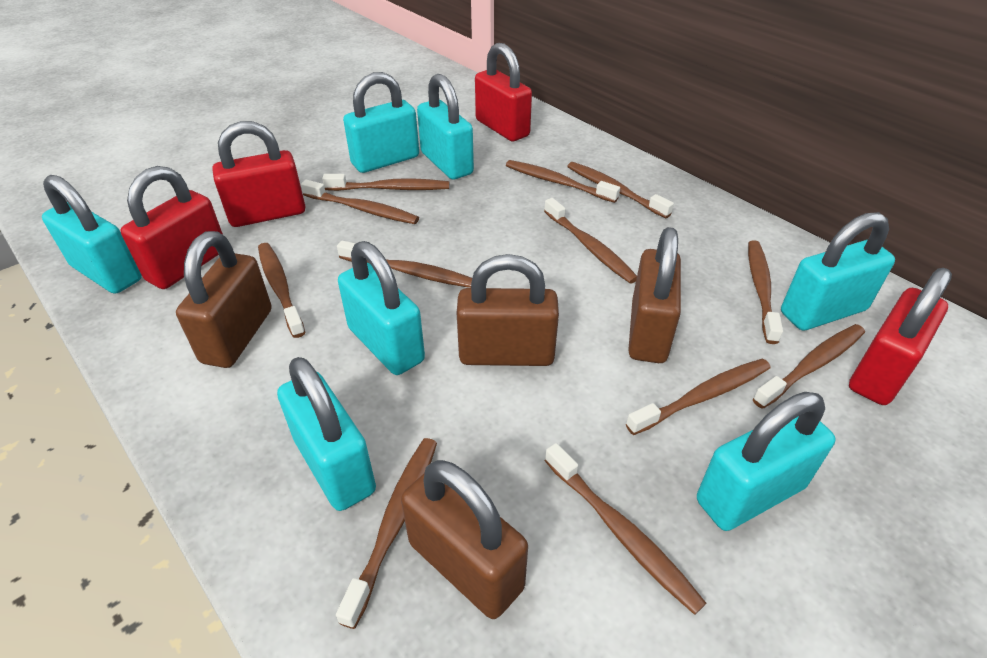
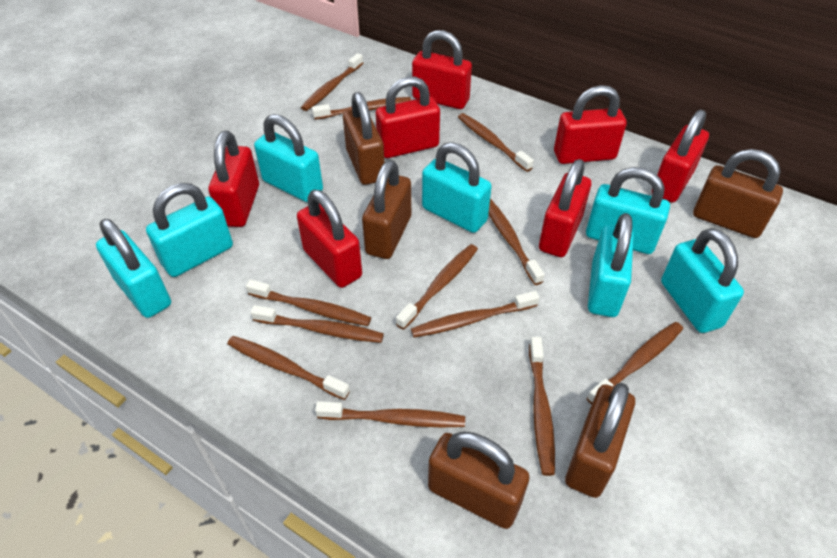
brown padlock: [176,231,272,368] [401,460,528,619] [457,254,559,366] [628,227,681,363] = 4 -> [343,92,384,185] [362,160,411,259] [428,431,530,529] [565,383,635,498] [693,149,783,238] = 5
red padlock: [120,166,223,289] [212,121,305,227] [475,43,532,141] [849,268,952,405] = 4 -> [208,131,259,227] [297,190,362,288] [376,77,440,158] [412,30,472,109] [539,159,591,257] [554,85,627,164] [652,110,709,203] = 7

